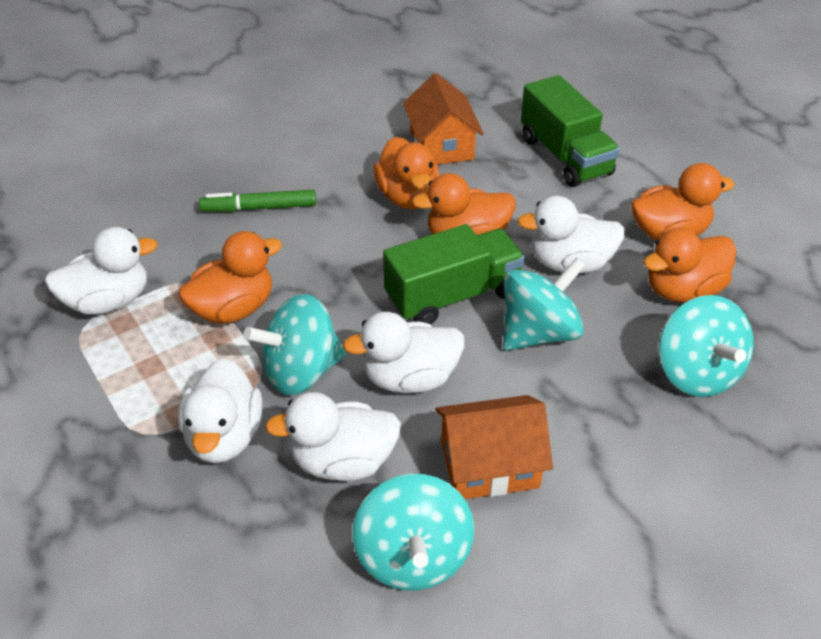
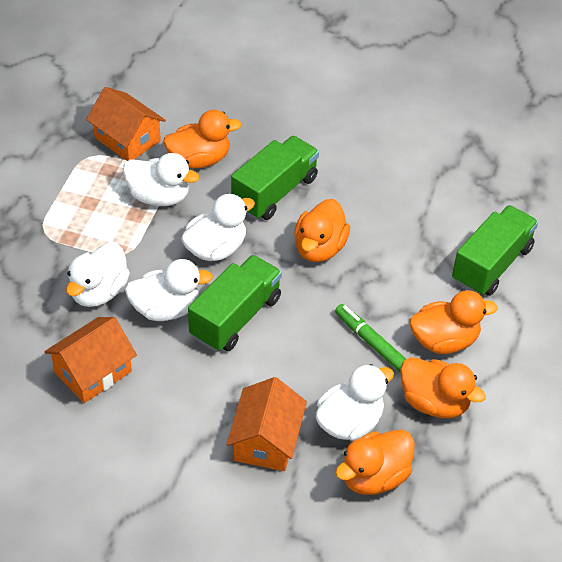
green truck: [383,224,525,325] [521,75,620,187] = 2 -> [188,255,282,352] [231,136,319,220] [452,205,538,296] = 3
orange house: [403,73,484,165] [435,395,553,499] = 2 -> [44,317,137,403] [86,87,166,161] [226,377,307,471] = 3
turquoise spinning top: [243,294,346,395] [353,474,474,590] [503,258,586,351] [659,295,754,397] = 4 -> none = 0

